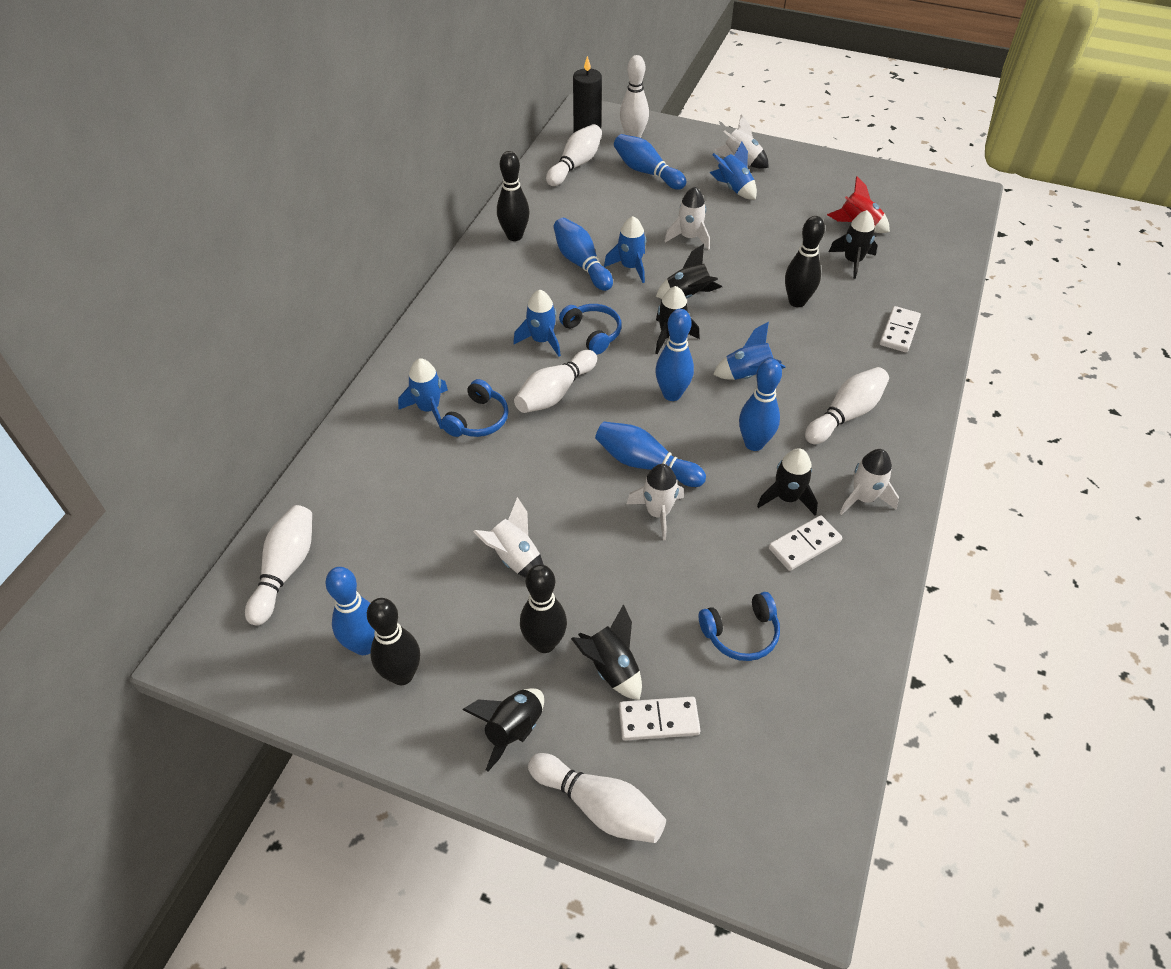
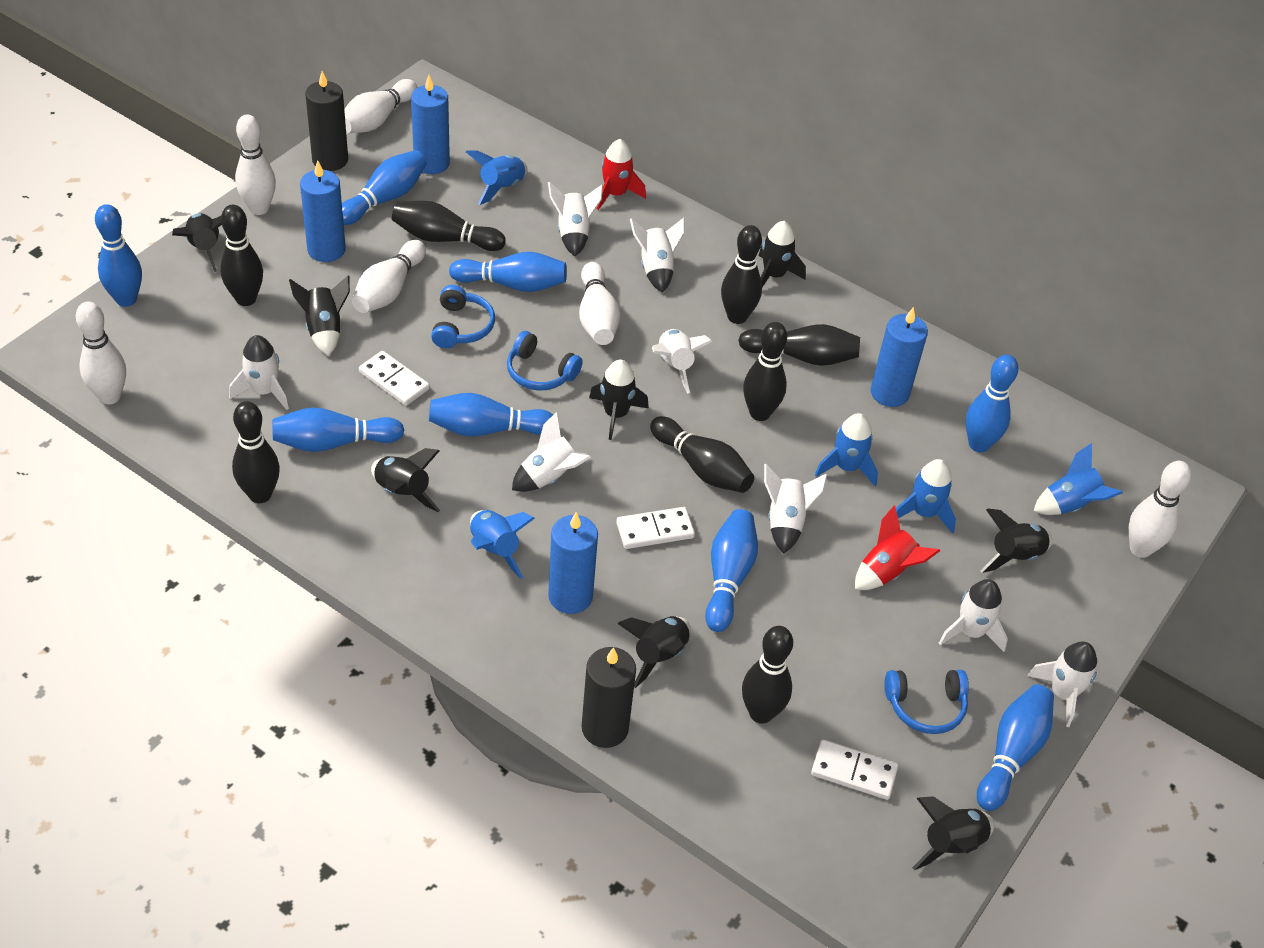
black bowling pin: [367,598,420,685] [497,151,530,241] [520,564,567,653] [785,216,825,307] = 4 -> [220,205,263,306] [232,401,280,503] [392,201,506,251] [650,416,754,493] [721,225,762,324] [738,324,860,366] [742,626,793,724] [743,322,787,421] = 8
black candle: [573,56,602,133] = 1 -> [305,71,348,171] [581,647,636,748] = 2
black rocket: [463,688,544,771] [571,604,642,700] [655,286,700,354] [656,244,722,299] [757,448,818,515] [829,210,877,279] = 6 -> [172,213,222,272] [289,275,350,356] [371,448,440,512] [589,360,649,440] [617,616,691,688] [758,221,806,287] [912,796,994,870] [981,508,1053,573] = 8
blue bowling pin: [325,567,375,655] [553,218,613,291] [595,422,706,487] [614,134,686,190] [655,309,694,401] [739,358,782,451] = 6 -> [95,204,142,307] [272,407,404,452] [342,150,427,225] [429,393,553,436] [449,252,567,292] [705,509,758,632] [966,355,1018,453] [977,684,1054,811] = 8
blue candle: none = 0 -> [300,160,346,262] [411,75,450,174] [548,512,598,614] [871,307,928,407] = 4
red rocket: [827,177,890,233] = 1 -> [597,139,646,210] [855,505,940,590] = 2
white rocket: [473,497,544,578] [627,464,684,540] [665,187,710,250] [714,115,769,169] [840,449,899,515] = 5 -> [229,335,289,410] [512,412,591,492] [548,181,603,257] [630,218,684,293] [652,329,712,394] [764,464,828,554] [939,579,1008,652] [1027,641,1098,727] = 8

